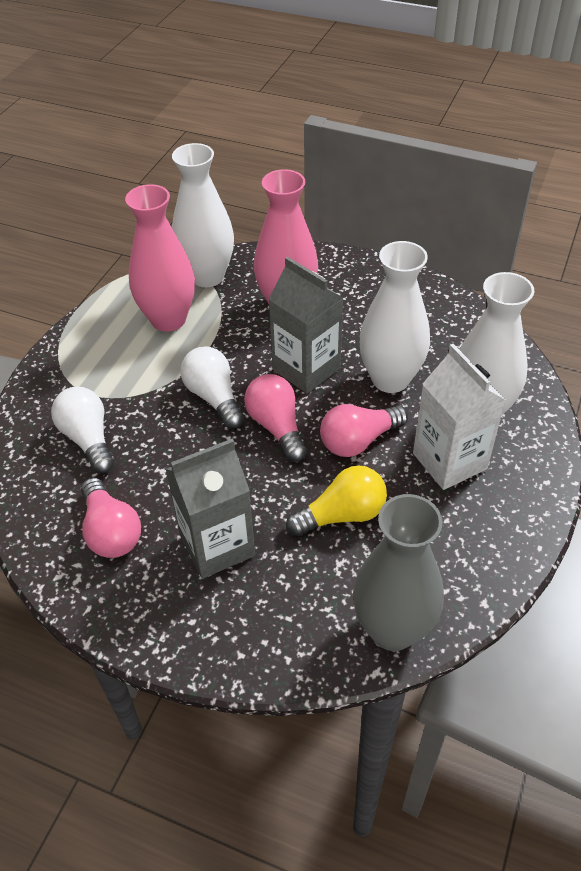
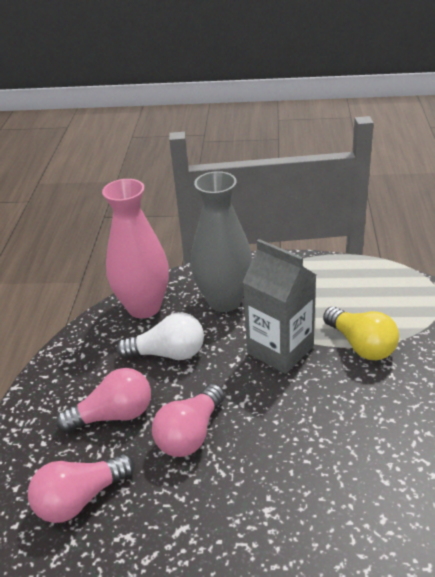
grey carton: [165,439,255,579] [269,256,343,394] = 2 -> [243,239,316,374] = 1
pink vase: [125,184,195,332] [254,169,318,304] = 2 -> [102,179,169,318] = 1
white carton: [413,344,506,490] = 1 -> none = 0
white light bulb: [51,387,114,474] [180,347,244,429] = 2 -> [116,312,204,360] = 1
white vase: [172,143,234,287] [359,241,430,393] [459,272,535,416] = 3 -> none = 0

